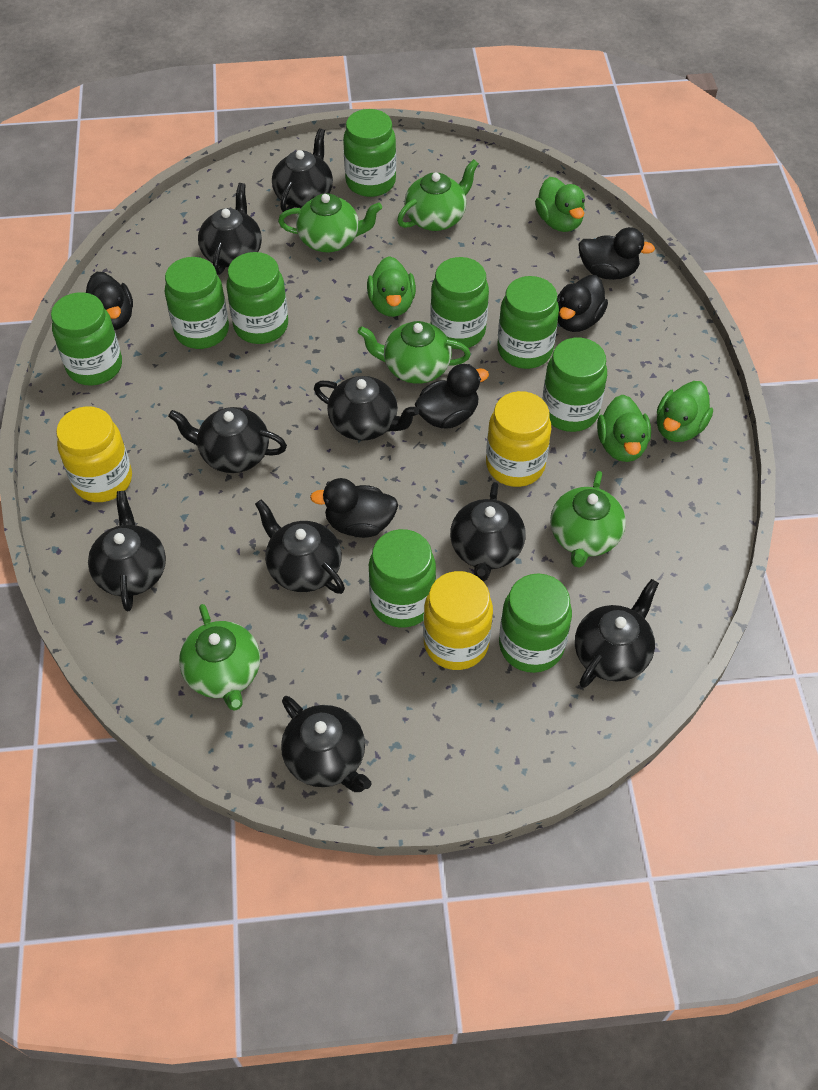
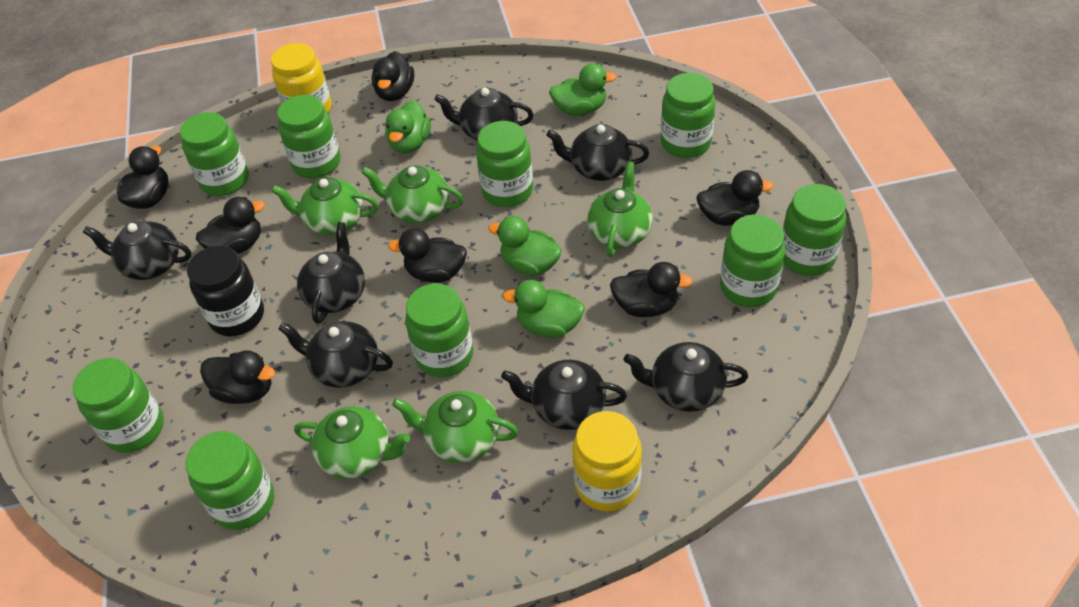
black duck: [86,272,133,330] [310,478,398,538] [415,364,489,429] [557,275,608,332] [578,227,655,280] = 5 -> [117,146,169,209] [196,197,265,254] [200,350,275,404] [371,51,414,101] [388,228,467,283] [610,262,693,317] [697,170,774,226] = 7
black jar: none = 0 -> [187,246,264,336] = 1
black teapot: [88,491,166,611] [168,407,287,473] [198,183,262,275] [255,499,345,594] [272,128,333,212] [281,696,372,792] [314,376,419,441] [450,482,525,582] [575,579,659,688] = 9 -> [83,221,192,280] [278,321,393,388] [297,222,365,324] [434,88,534,140] [501,360,627,430] [546,124,649,181] [624,342,748,412] = 7
yellow jar: [56,406,132,502] [423,571,493,670] [486,391,551,487] = 3 -> [271,43,332,113] [572,411,642,512] = 2

